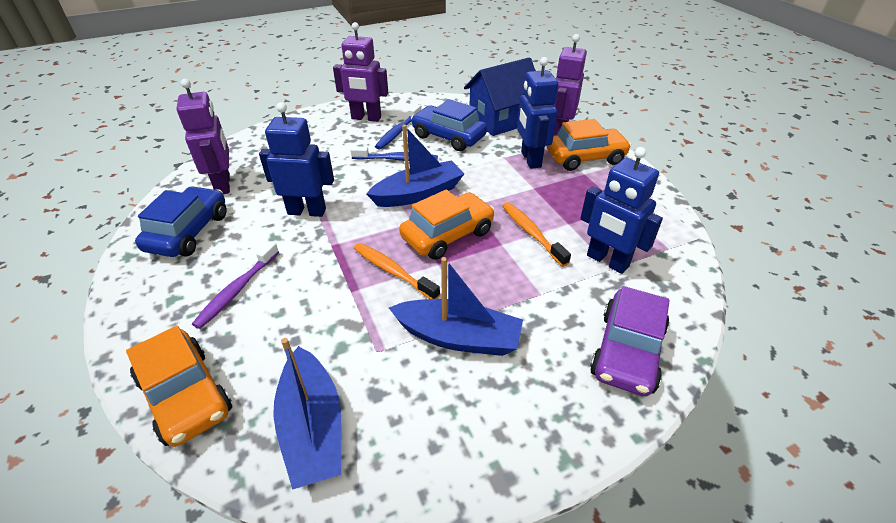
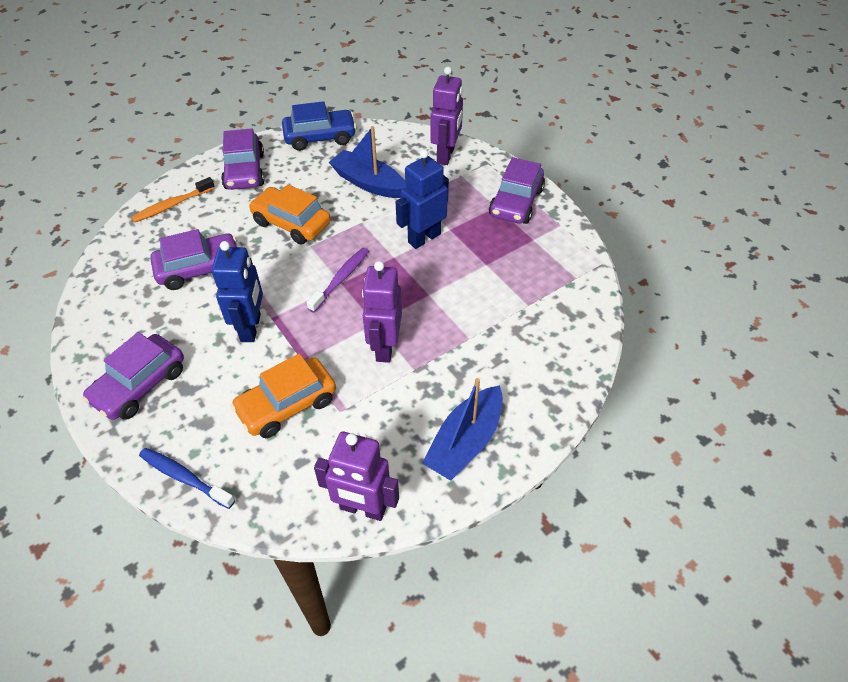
blue boat: [273,338,341,490] [366,125,464,207] [389,257,523,356] = 3 -> [329,126,406,198] [422,378,503,481] = 2
blue car: [135,186,227,257] [411,99,487,151] = 2 -> [282,101,356,151] = 1
blue house: [464,57,536,136] = 1 -> none = 0
blue robot: [259,102,334,217] [517,57,558,169] [580,147,663,274] = 3 -> [212,241,263,342] [396,149,449,249] = 2
blue toothbrush: [350,146,438,161] [375,104,422,150] = 2 -> [139,448,235,509] = 1
orange car: [126,326,232,447] [399,189,495,260] [547,119,631,171] = 3 -> [231,353,336,438] [249,184,331,244] = 2
orange toothbrush: [354,243,440,299] [502,202,571,267] = 2 -> [131,177,215,222] = 1
purple car: [590,286,670,396] = 1 -> [82,332,184,420] [150,229,237,290] [221,128,265,190] [489,157,545,224] = 4

